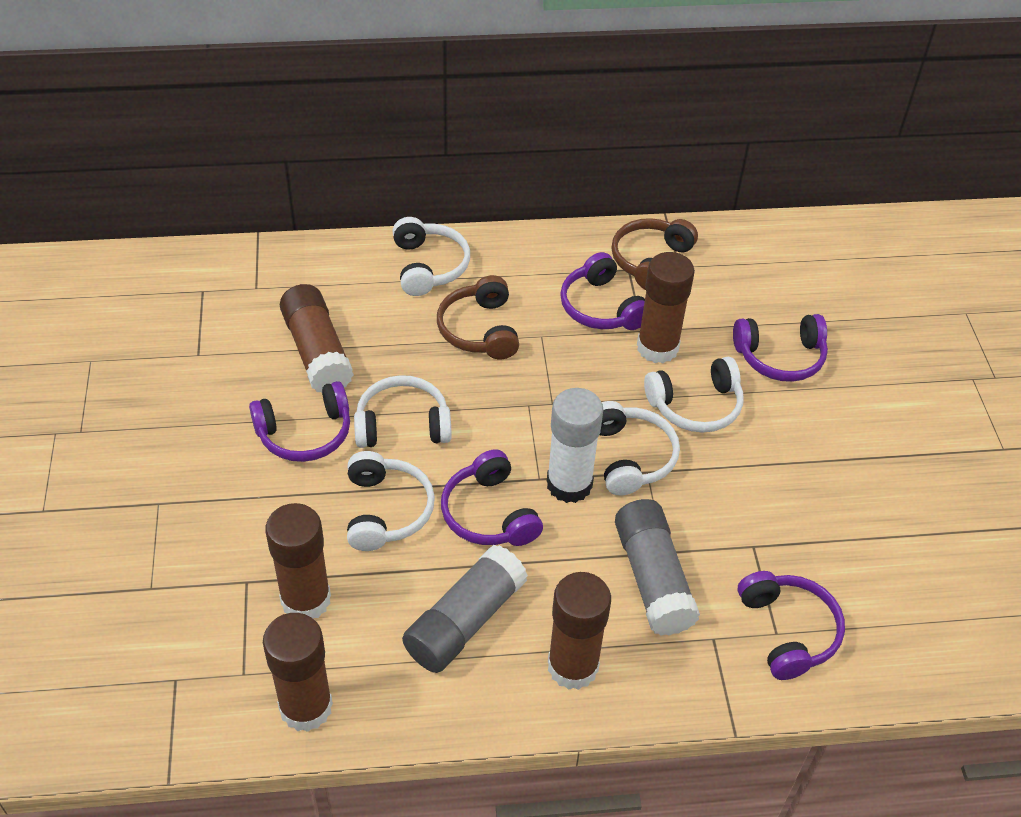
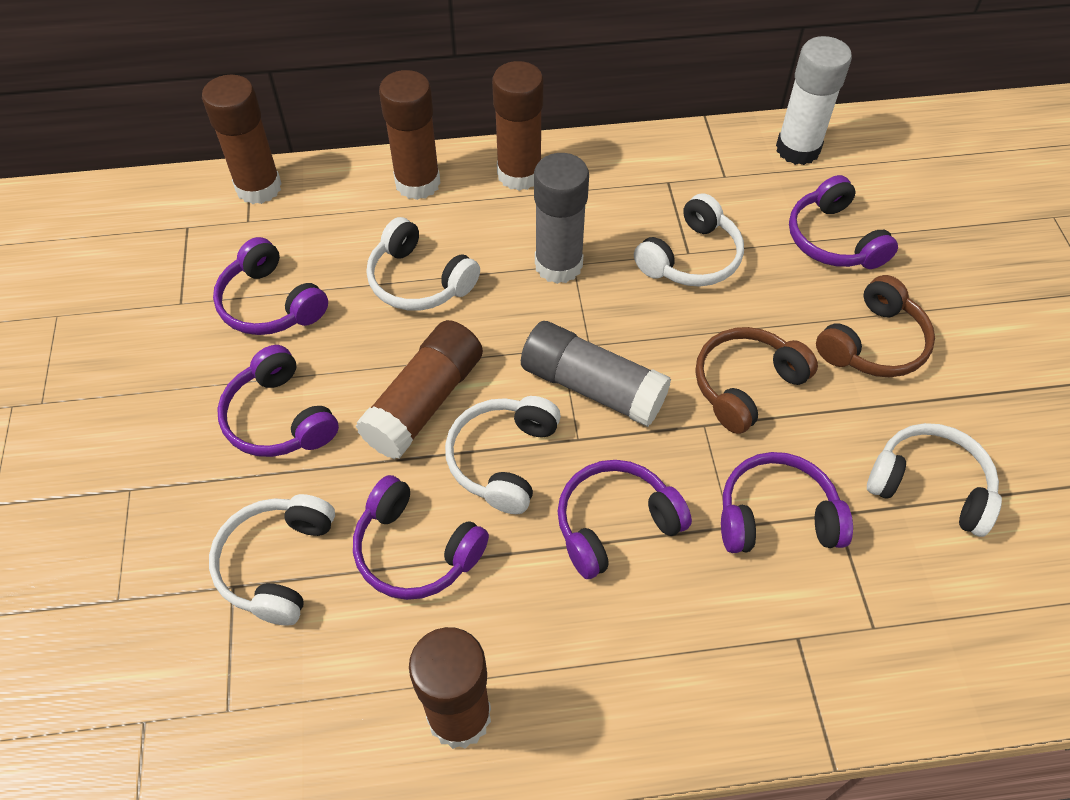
purple headphones: [249,381,350,462] [441,449,543,546] [560,252,645,330] [733,314,828,382] [738,571,845,680] = 5 -> [213,237,328,335] [217,345,339,457] [353,475,489,600] [557,460,692,579] [721,452,853,553] [789,175,898,269] = 6

